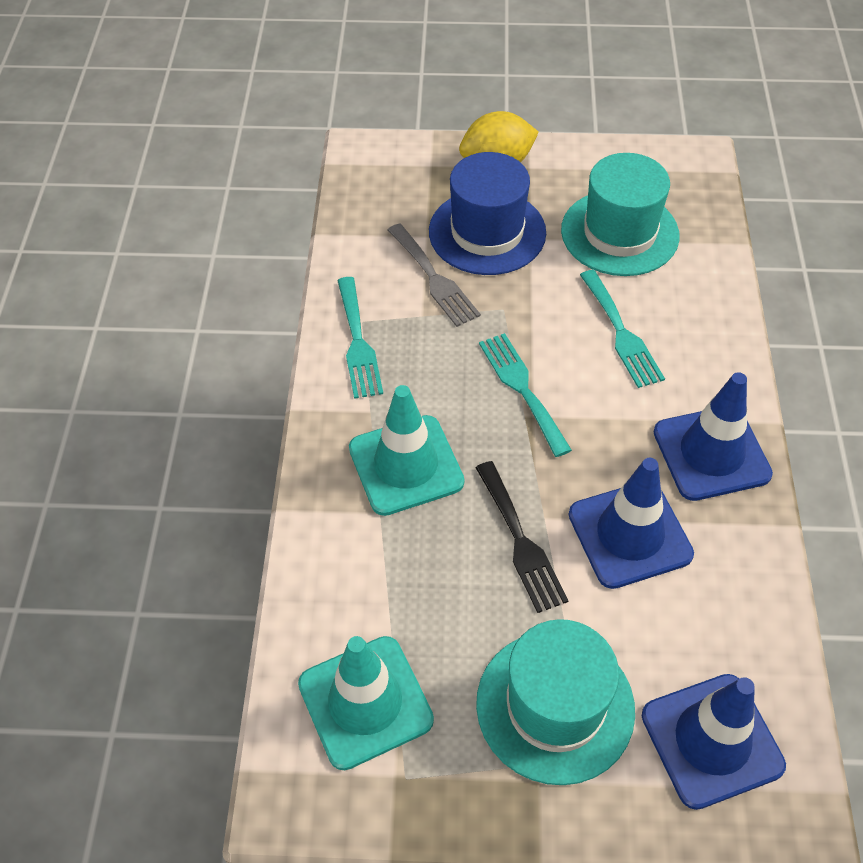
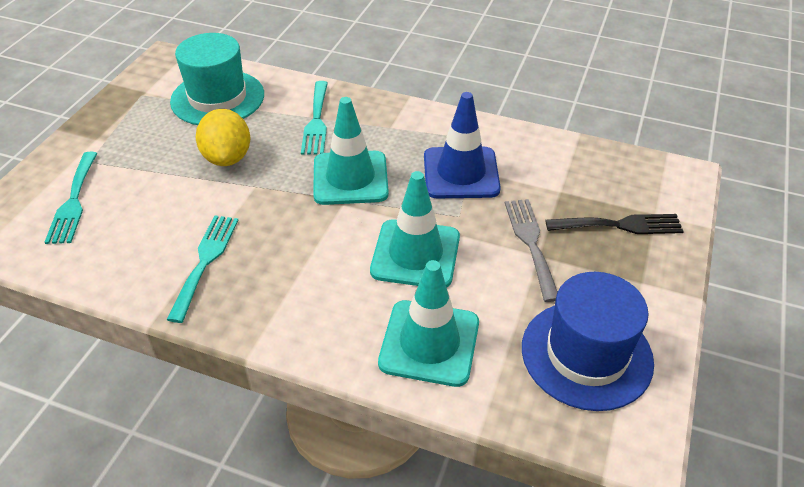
blue traffic cone: [569,458,694,589] [642,674,786,810] [653,372,773,501] = 3 -> [424,92,501,198] = 1
turquoise hat: [476,619,635,785] [561,153,680,276] = 2 -> [170,33,264,125] = 1
turquoise traffic cone: [298,636,434,770] [349,385,464,516] = 2 -> [313,97,389,205] [370,171,460,288] [378,260,479,387] = 3

